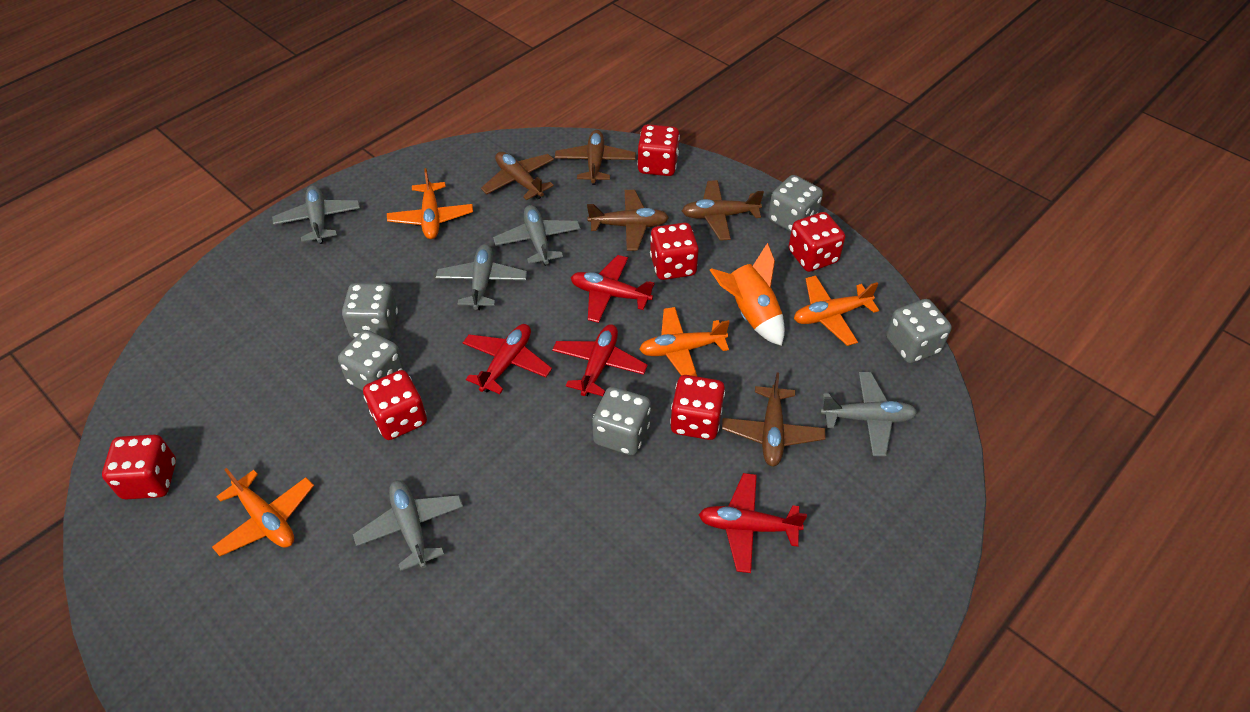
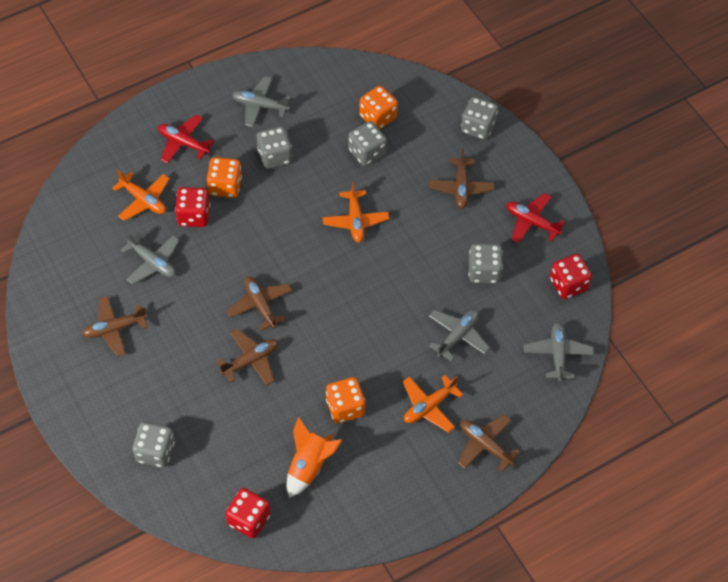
grey plane: [272,185,360,244] [353,480,463,571] [436,244,527,310] [493,205,581,266] [820,372,917,456] = 5 -> [121,232,179,284] [232,76,291,127] [429,310,490,361] [524,322,594,382] = 4
orange dice: none = 0 -> [207,157,242,198] [326,377,365,423] [359,86,398,130] = 3
orange plane: [212,468,314,556] [387,168,473,239] [639,307,730,376] [794,275,879,346] = 4 -> [112,170,170,221] [322,181,389,242] [403,375,463,433] = 3
red dice: [102,435,176,499] [363,370,427,440] [637,124,680,176] [650,223,699,280] [670,375,725,440] [788,212,845,272] = 6 -> [175,187,210,227] [226,488,271,538] [550,254,592,299] = 3
red plane: [463,324,552,394] [552,324,648,396] [570,255,655,323] [699,473,807,573] = 4 -> [158,115,214,163] [506,193,565,244] = 2

